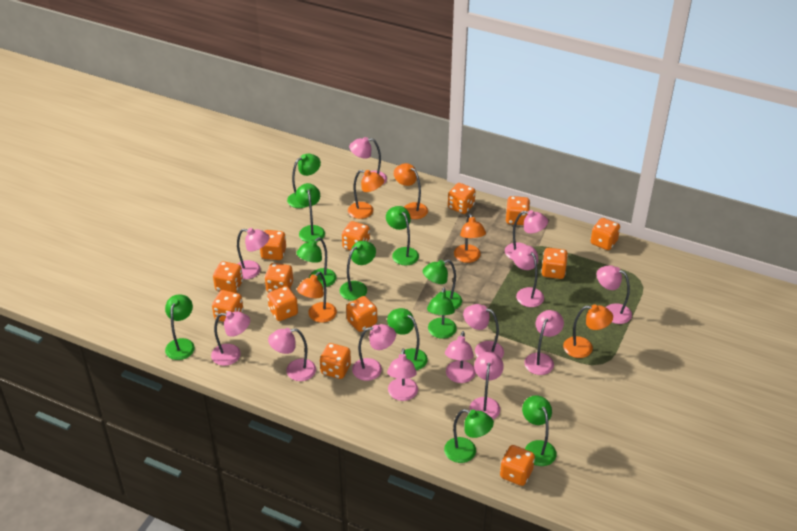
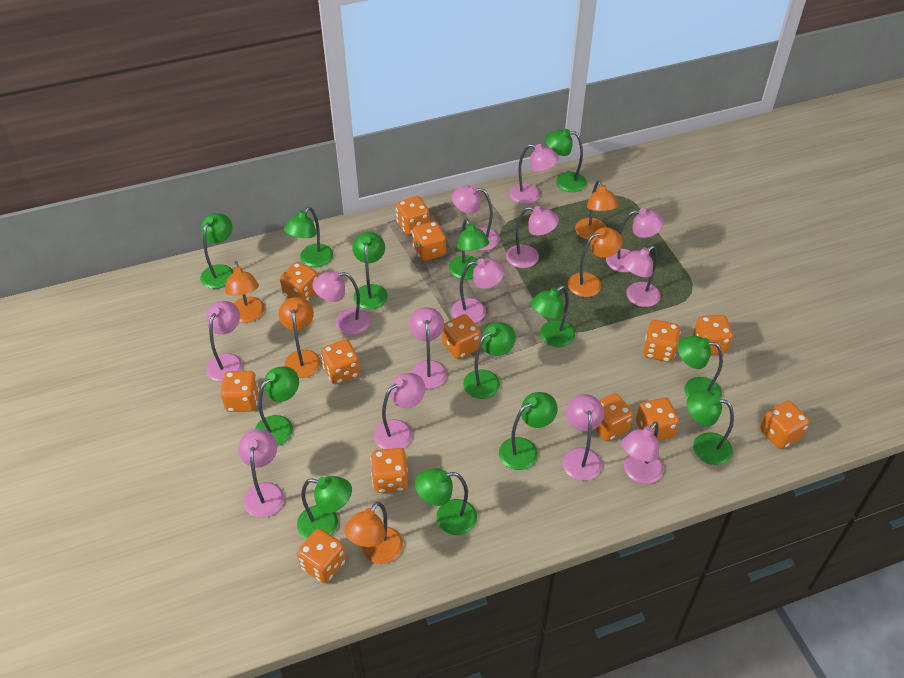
green lamp: [165,295,195,360] [287,154,321,208] [295,183,325,243] [296,237,337,287] [339,241,376,301] [386,206,419,266] [387,308,428,370] [423,260,462,309] [427,287,457,339] [444,409,494,463] [522,395,557,466] = 11 -> [200,213,233,289] [255,366,299,446] [284,207,333,267] [297,476,352,539] [352,232,388,310] [415,468,477,535] [449,219,489,279] [463,322,516,399] [499,392,558,470] [531,285,575,347] [545,129,587,192] [677,336,723,398] [687,391,734,465] = 13

